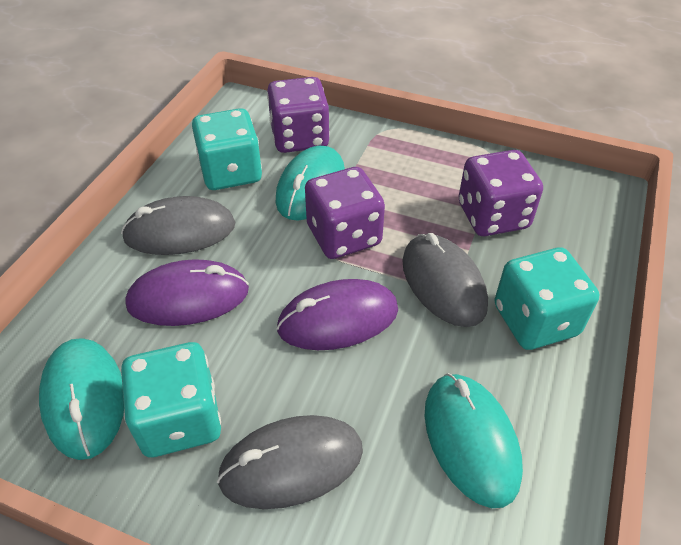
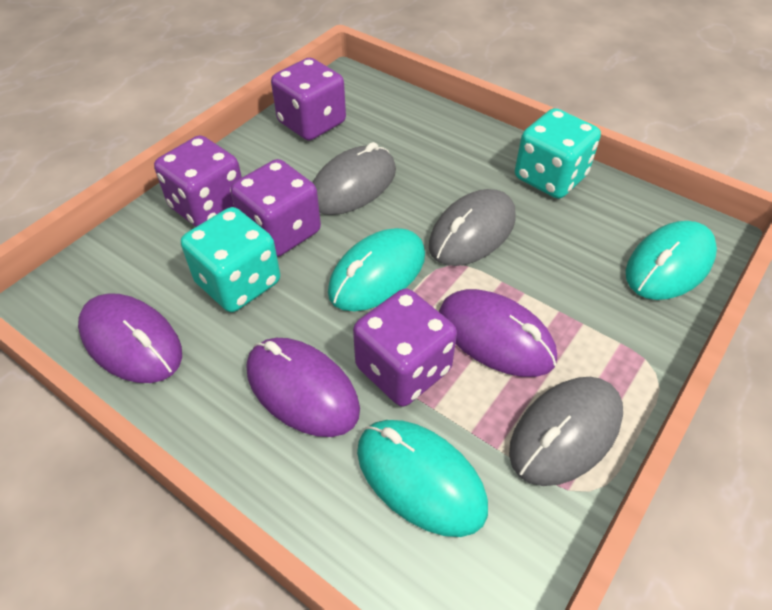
purple dice: [267,77,330,153] [305,167,385,259] [459,150,543,236] = 3 -> [154,135,242,227] [231,159,321,257] [271,58,346,141] [353,289,457,406] = 4
purple mouse: [125,259,249,326] [276,279,398,350] = 2 -> [78,293,182,383] [247,338,360,437] [439,289,557,377] = 3
turquoise dice: [121,342,221,457] [192,108,262,190] [494,247,599,350] = 3 -> [181,207,280,312] [515,108,601,199] = 2

